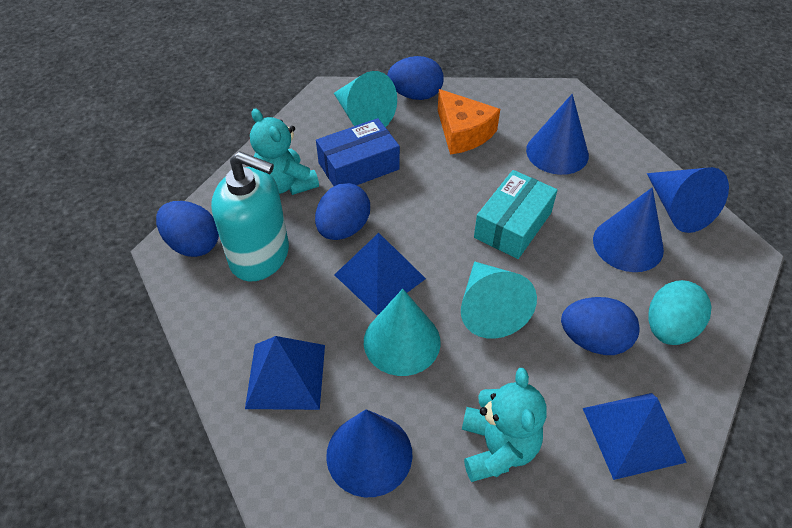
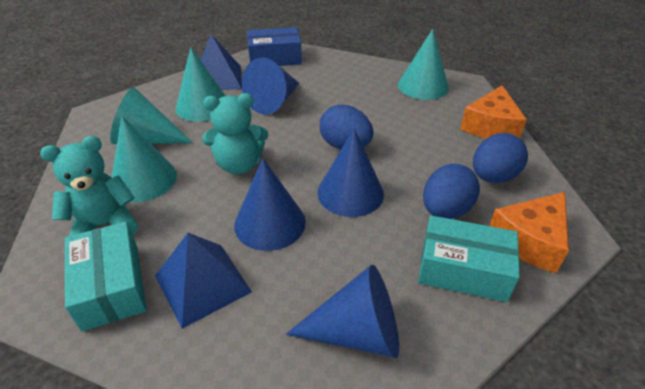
blue egg: [156,201,219,257] [315,183,370,240] [387,56,444,100] [561,297,640,355] = 4 -> [319,105,373,149] [423,164,480,219] [473,133,528,183] = 3
blue pyramid: [245,336,325,410] [334,233,426,315] [583,393,687,480] = 3 -> [155,233,252,329] [201,34,242,90] = 2
orange cheese: [438,89,500,155] = 1 -> [460,85,527,139] [489,192,569,273] = 2
turquoise box: [474,170,557,259] = 1 -> [65,222,147,332] [418,215,520,302] = 2
turquoise cone: [334,71,397,127] [364,289,441,376] [461,261,537,339] = 3 -> [110,87,193,144] [111,116,177,202] [175,47,225,122] [398,29,449,100] = 4
turquoise egg: [648,280,712,345] = 1 -> none = 0
turquoise soap dispenser: [211,152,289,282] = 1 -> none = 0

